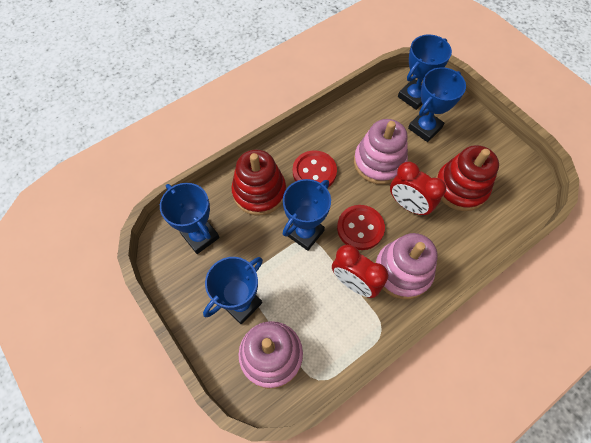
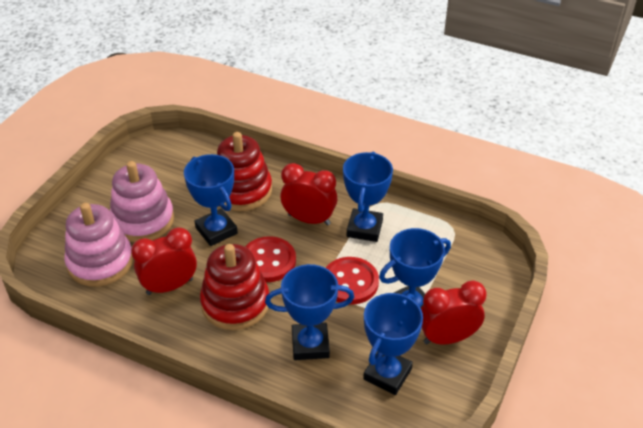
pink stacking toy: [238,321,303,389] [354,119,408,185] [375,233,438,299] = 3 -> [64,203,133,287] [110,161,174,242] = 2
red clock: [332,245,388,298] [390,162,446,216] = 2 -> [131,227,197,295] [280,163,337,225] [421,281,487,345] = 3

